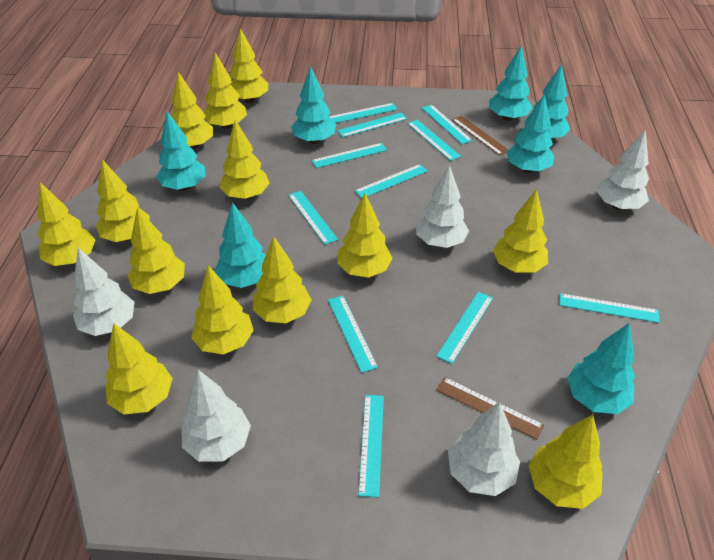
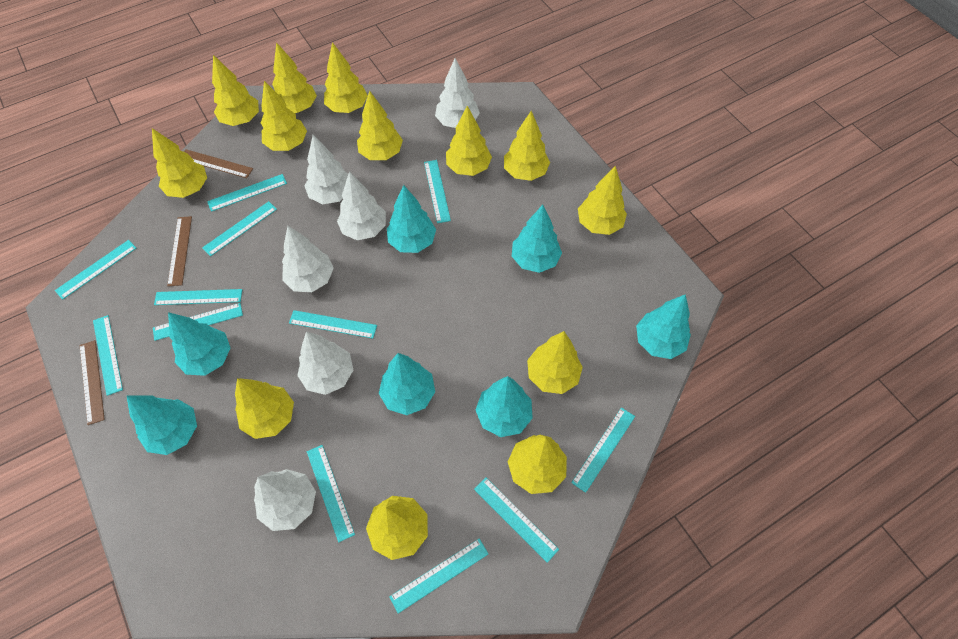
brown ruler: [436,377,544,440] [452,116,508,156] = 2 -> [79,340,105,425] [167,216,192,286] [184,149,253,178] = 3
turquoise ruler: [288,191,338,245] [311,143,387,168] [328,296,378,373] [329,103,398,123] [337,113,407,137] [355,164,428,198] [358,395,384,497] [407,120,461,161] [422,105,472,144] [436,292,493,364] [559,293,660,323] = 11 -> [55,240,136,300] [93,315,123,396] [153,303,243,341] [154,289,242,305] [202,201,277,256] [207,174,287,212] [289,310,377,339] [307,445,355,542] [389,539,488,614] [424,160,451,223] [474,477,559,563] [571,407,635,493] = 12
white tree: [73,248,134,336] [181,370,251,462] [416,165,469,248] [448,402,520,496] [597,129,649,210] = 5 -> [254,469,316,531] [282,226,334,292] [297,331,353,395] [304,135,348,204] [337,171,386,240] [435,58,480,128] = 6

